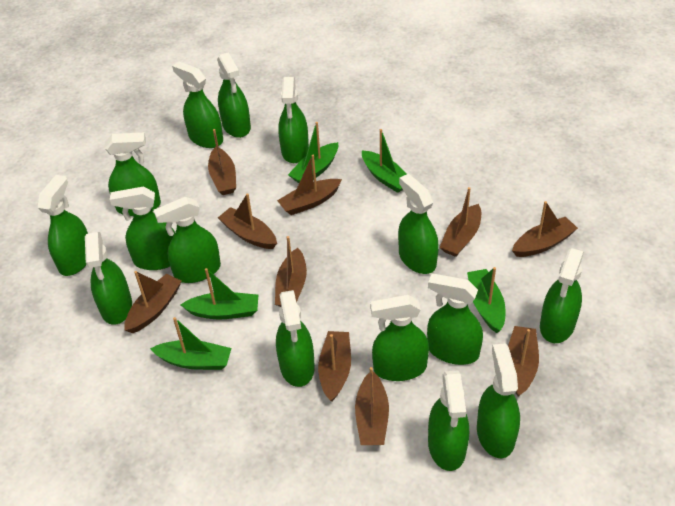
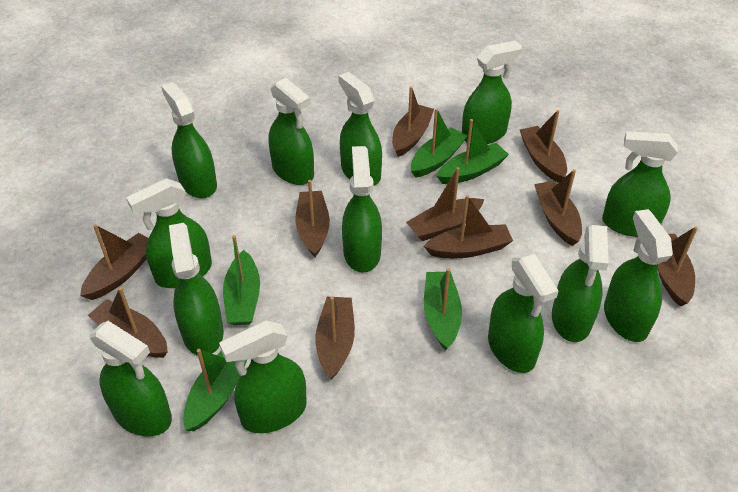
green spray bottle: [38,175,88,276] [85,232,132,325] [105,133,161,216] [110,187,175,270] [154,197,221,283] [172,62,223,148] [217,52,251,138] [276,290,315,387] [278,77,309,163] [370,295,429,381] [398,174,439,274] [427,274,483,365] [428,371,469,471] [477,343,520,458] [540,248,584,343] = 15 -> [89,321,172,436] [126,178,212,288] [161,82,217,198] [169,223,224,356] [219,321,307,433] [268,78,314,185] [338,72,382,186] [342,146,382,273] [462,41,522,144] [488,254,558,373] [552,225,609,342] [602,131,678,237] [604,209,673,342] = 13

